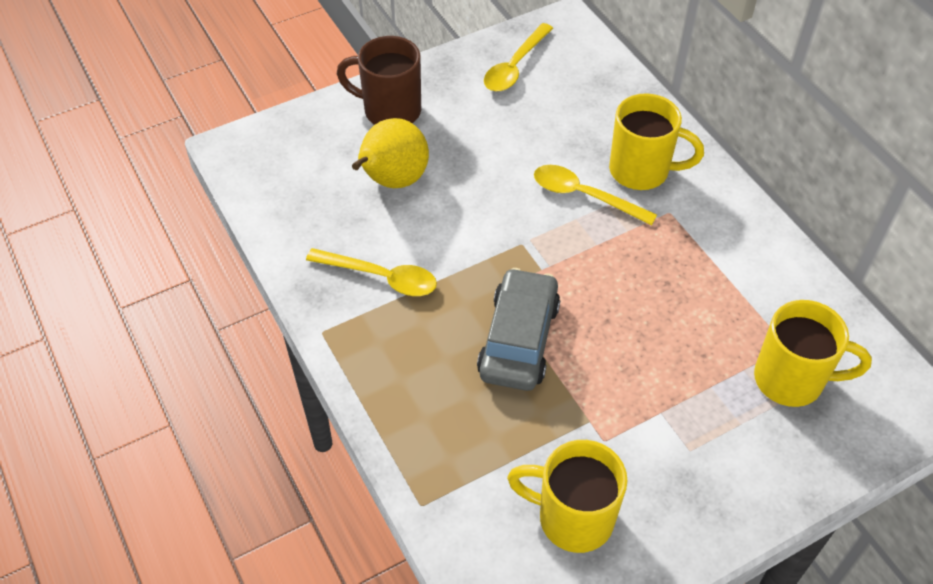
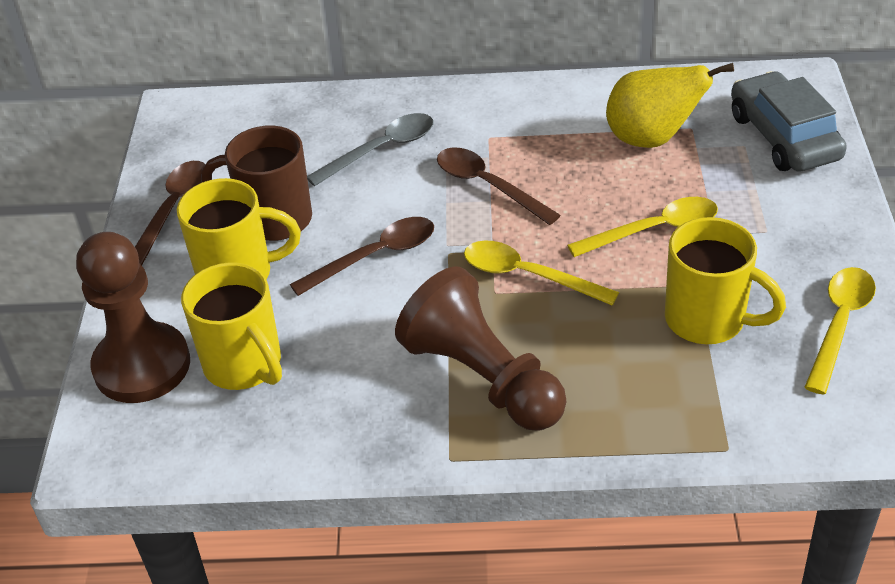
brown pawn: none = 0 -> [76,232,190,403] [395,267,566,431] = 2
brown spoon: none = 0 -> [135,161,205,266] [290,217,434,296] [437,147,561,225] = 3
grey spoon: none = 0 -> [307,113,433,186] = 1

